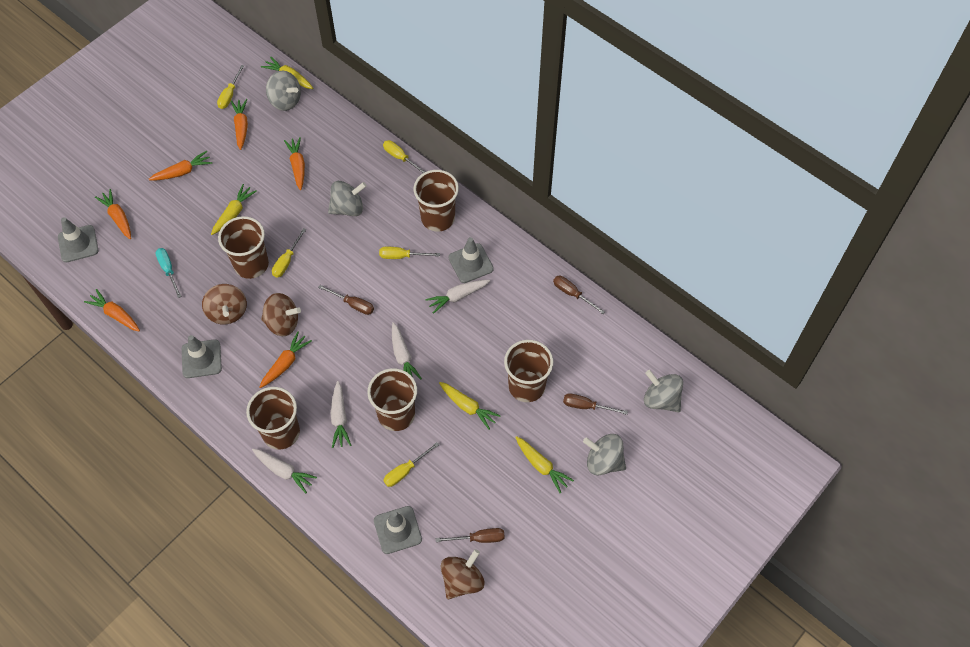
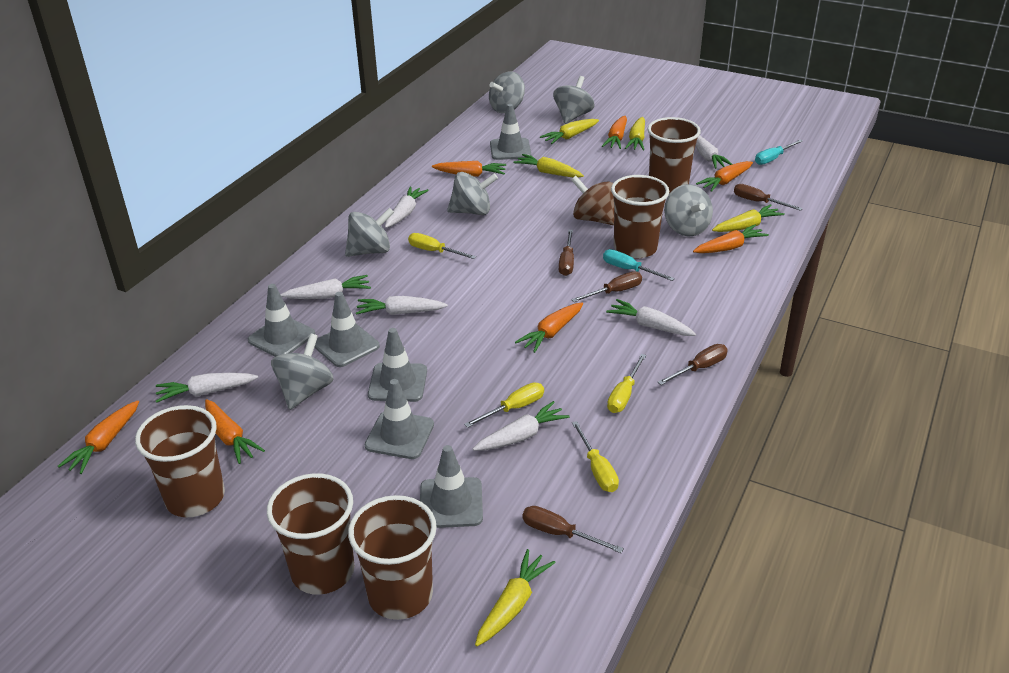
brown screwdriver: [318,285,374,315] [436,528,505,543] [553,276,605,314] [563,393,628,415] = 4 -> [522,506,624,553] [559,230,574,276] [571,271,642,302] [657,344,728,385] [734,184,803,211] = 5
brown spinning top: [202,284,247,324] [261,293,301,336] [441,549,485,599] = 3 -> [571,176,614,225] = 1
grey spinning top: [266,70,301,111] [328,181,367,216] [583,434,626,475] [644,370,683,412] = 4 -> [271,334,334,410] [345,208,394,257] [447,172,498,215] [489,71,525,113] [553,76,595,124] [664,184,713,236] = 6
grey traffic cone: [58,217,98,262] [181,335,222,378] [374,506,422,554] [449,237,494,283] = 4 -> [248,284,315,357] [314,292,380,367] [365,379,434,459] [368,328,427,402] [420,445,483,528] [490,104,531,160] = 6
orange carrot: [84,289,140,332] [95,189,131,239] [149,151,212,181] [231,99,248,150] [259,332,312,388] [284,137,305,190] = 6 -> [58,400,139,474] [205,399,265,464] [432,161,506,177] [515,303,583,353] [602,116,627,149] [693,225,769,253] [696,161,753,192] = 7
turquoise screwdriver: [156,248,182,298] = 1 -> [603,249,675,281] [755,140,803,165] = 2
white carrot: [252,449,317,493] [331,381,351,448] [392,322,422,379] [425,280,490,314] = 4 -> [156,373,258,403] [280,275,371,299] [356,296,448,315] [385,186,429,228] [473,401,570,451] [606,299,696,336] [696,135,732,169] = 7
yellow carrot: [211,184,257,235] [261,56,313,89] [439,382,501,430] [515,436,574,493] = 4 -> [475,549,555,646] [513,154,584,177] [540,119,599,144] [625,117,645,151] [712,204,785,232] = 5
yellow screwdriver: [217,65,244,109] [272,228,306,278] [379,247,440,259] [383,140,426,173] [383,442,439,487] = 5 -> [408,233,476,259] [464,382,544,428] [572,421,619,492] [607,354,646,413] = 4

